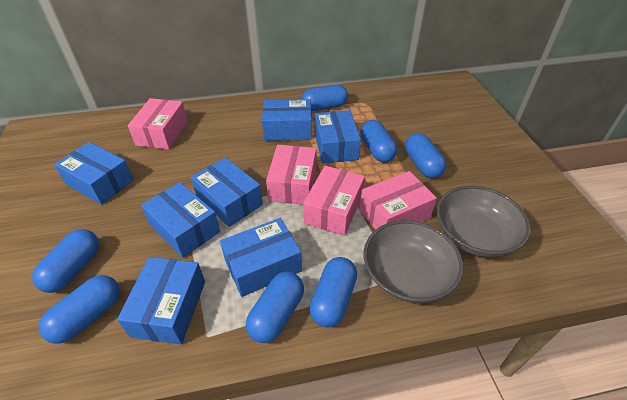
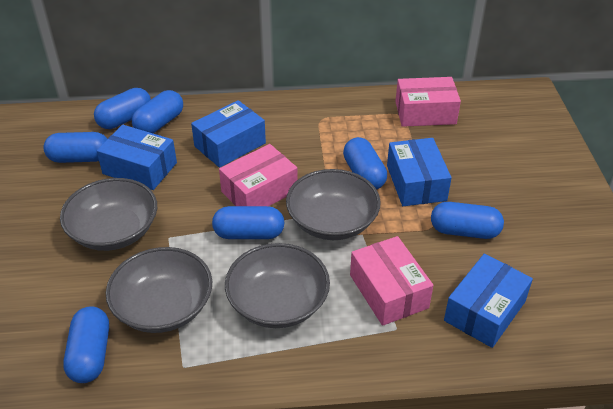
blue box: [54,142,134,205] [117,257,205,344] [141,182,220,258] [191,157,263,227] [220,218,302,297] [262,99,312,141] [315,110,361,164] = 7 -> [97,125,177,190] [191,100,266,168] [387,138,452,206] [444,254,533,348] = 4
grey bowl: [364,220,463,303] [437,186,531,257] = 2 -> [60,178,157,251] [106,247,212,333] [225,243,330,328] [286,169,381,240] = 4
pink box: [128,98,188,150] [266,145,317,204] [303,166,365,236] [359,171,437,230] = 4 -> [219,144,298,206] [350,236,433,326] [395,77,461,127] = 3

